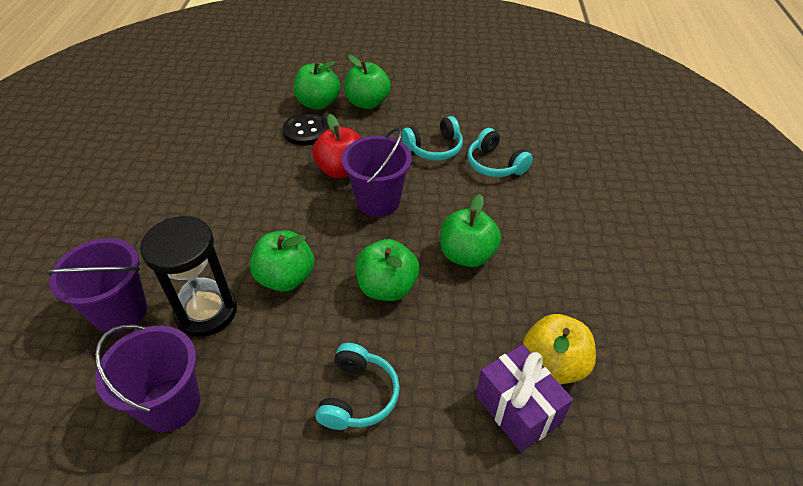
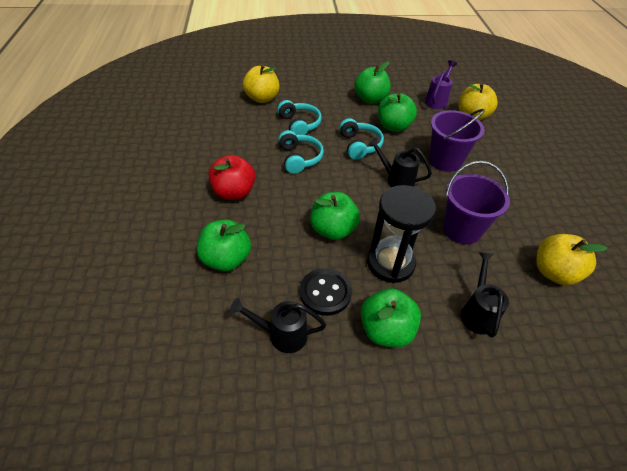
black watering can: none = 0 -> [230,298,326,353] [368,138,432,187] [461,252,509,338] = 3
purple bucket: [43,238,147,333] [95,325,200,432] [342,128,412,217] = 3 -> [429,109,485,172] [443,161,510,245] = 2
purple gift: [476,344,573,452] = 1 -> none = 0
purple watering can: none = 0 -> [425,60,457,109] = 1
yellow apple: [523,314,596,384] = 1 -> [243,65,279,103] [459,83,498,121] [536,234,608,285] = 3

